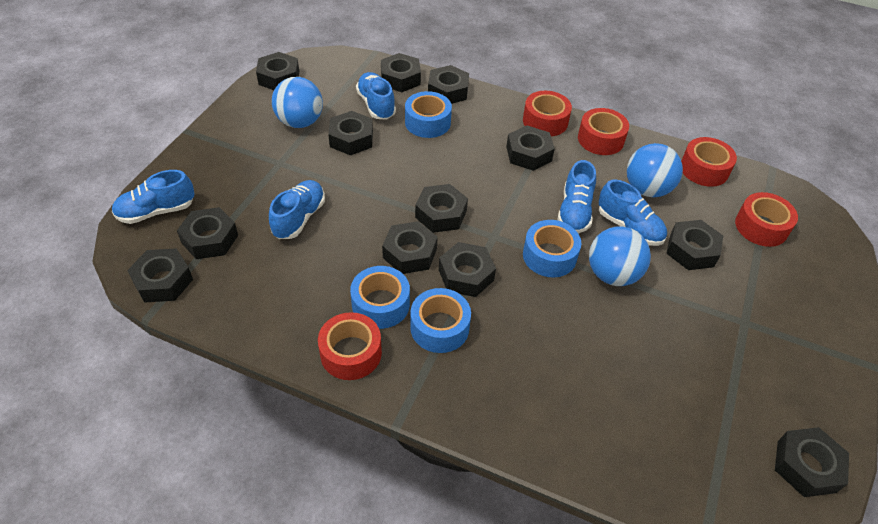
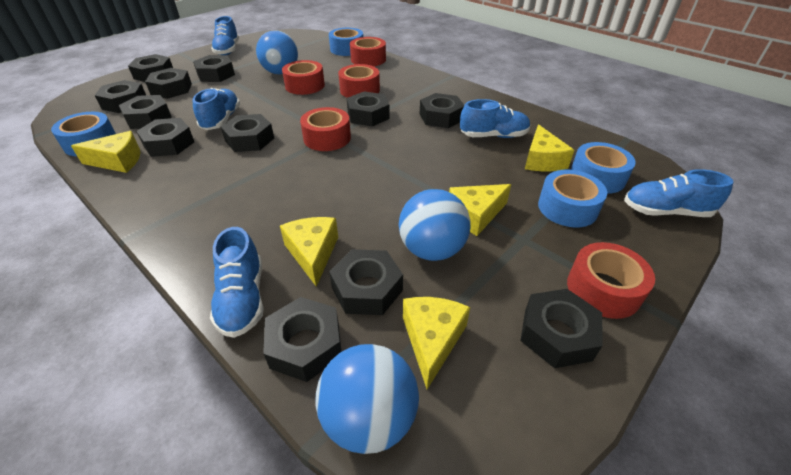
yellow cheese: none = 0 -> [71,131,140,173] [280,217,338,287] [403,297,470,389] [449,184,511,236] [525,124,574,171] = 5

